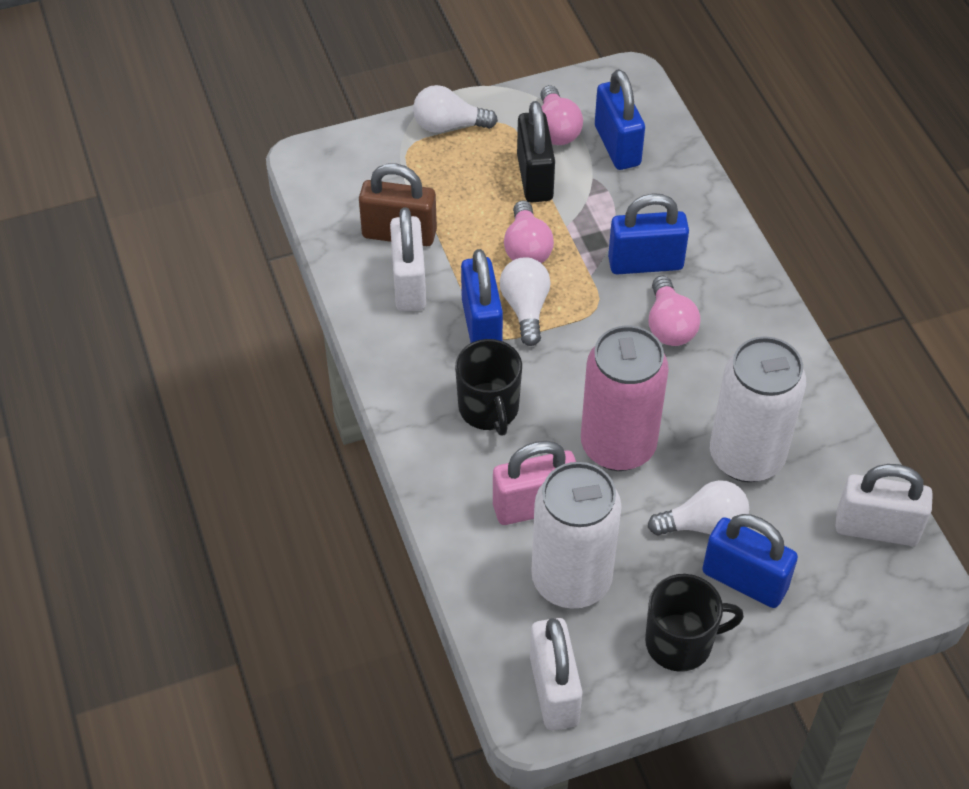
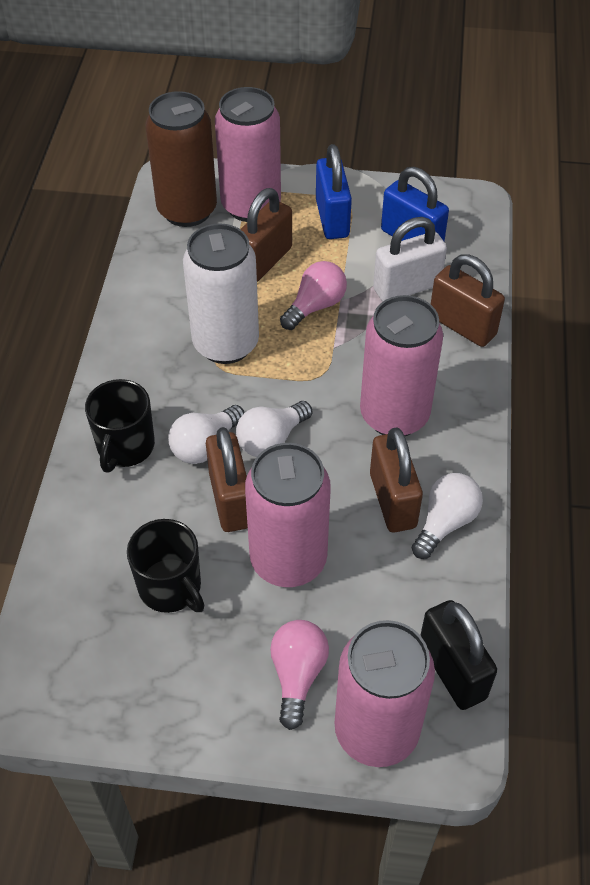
blue padlock: [461,249,503,343] [595,69,645,170] [608,193,689,274] [702,514,798,608] = 4 -> [316,144,352,239] [381,167,449,241] = 2
brown can: none = 0 -> [145,91,217,227] = 1
brown padlock: [359,164,437,246] = 1 -> [206,427,248,532] [240,188,292,282] [370,427,423,532] [431,254,505,347] = 4
pink can: [581,326,669,471] = 1 -> [215,87,281,222] [245,443,331,587] [335,620,435,767] [360,295,443,436] = 4
pink light bulb: [504,200,554,263] [540,85,583,145] [649,276,701,346] = 3 -> [270,620,329,730] [280,261,347,330] = 2
pink padlock: [493,441,576,525] = 1 -> none = 0
white can: [531,462,622,609] [710,336,806,482] = 2 -> [183,223,259,364] = 1
white padlock: [390,207,426,311] [530,618,582,730] [835,464,933,546] = 3 -> [373,217,447,301] = 1

